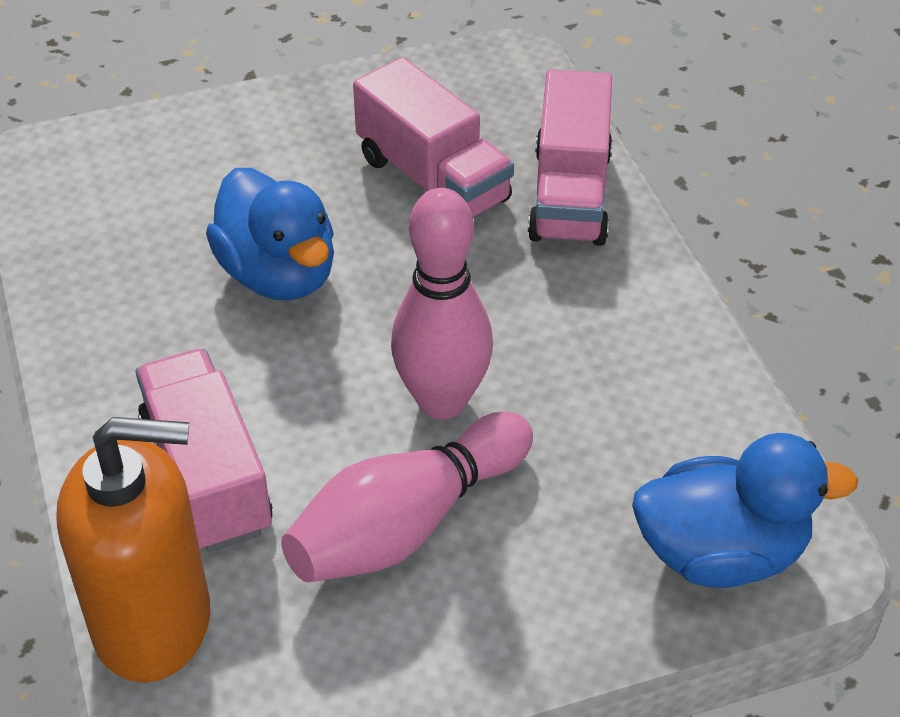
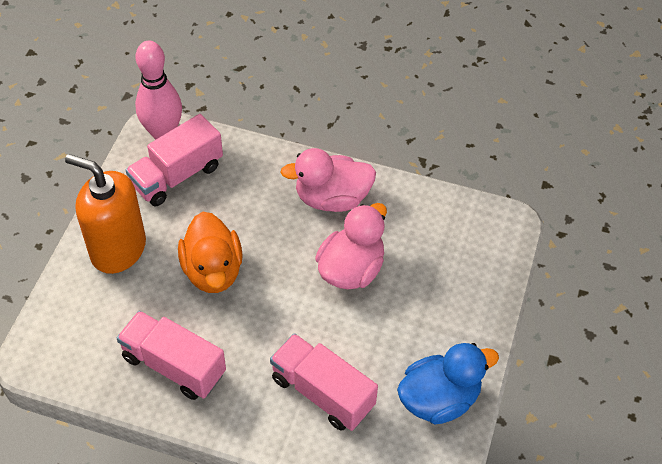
blue duck: [206,168,334,300] [632,433,858,588] = 2 -> [397,343,499,424] = 1
orange duck: none = 0 -> [178,212,243,293] = 1
pink bowling pin: [281,412,533,583] [391,188,493,420] = 2 -> [135,41,182,140] = 1
pink duck: none = 0 -> [280,148,376,212] [315,203,387,289] = 2

